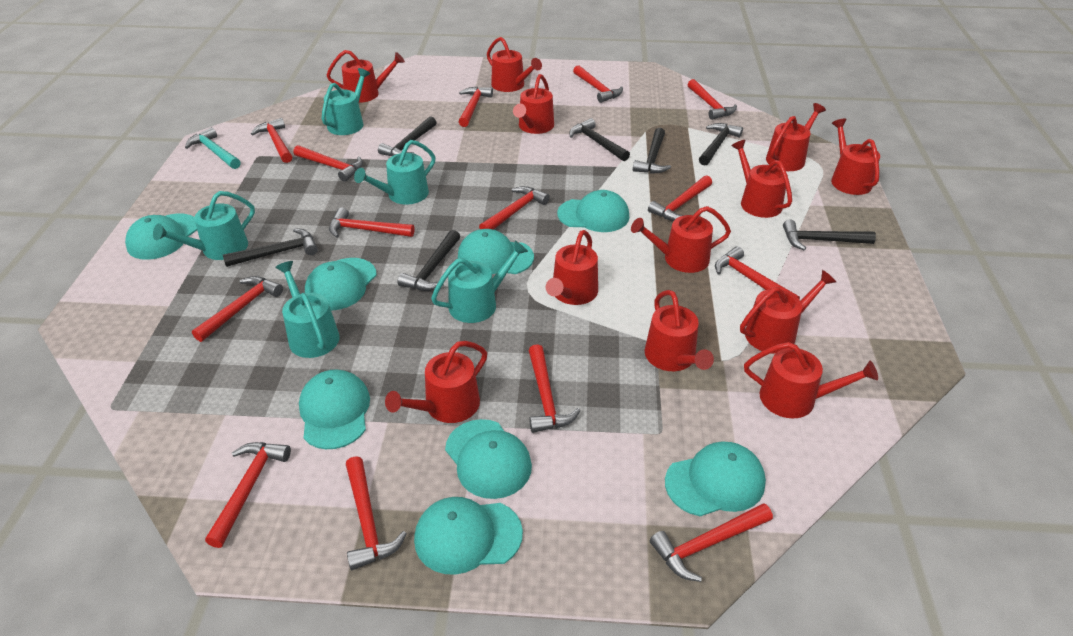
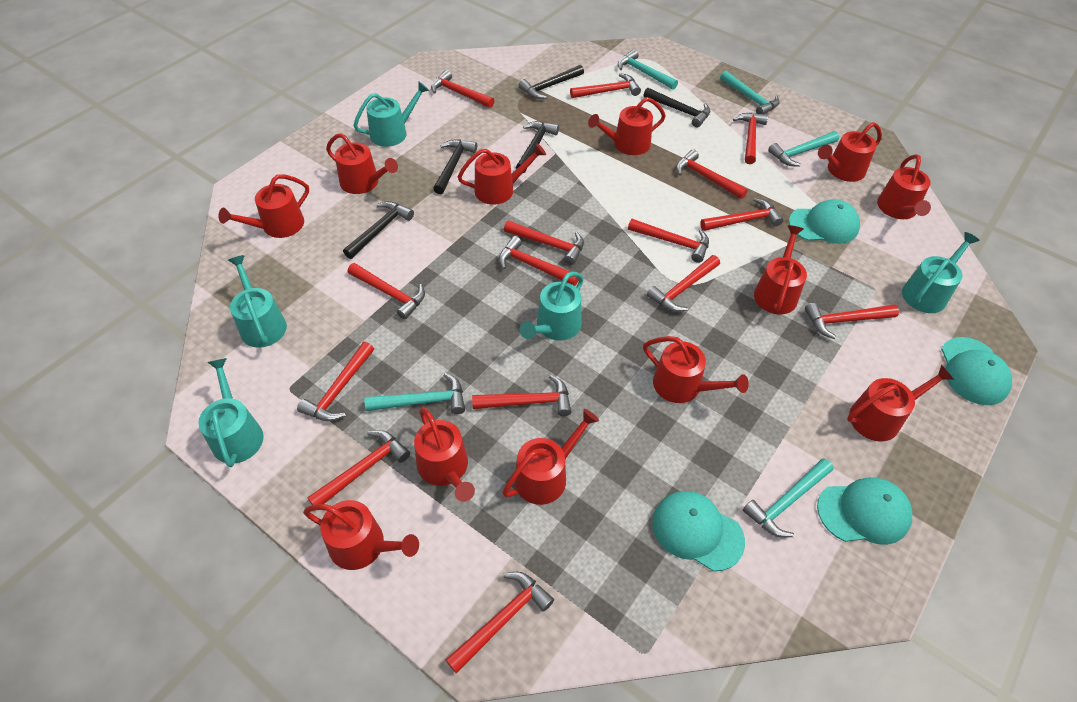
black hammer: [223,228,318,267] [378,116,437,156] [398,230,460,291] [569,118,630,161] [633,128,671,174] [699,123,743,166] [783,220,876,250] = 7 -> [343,201,414,259] [433,140,477,194] [516,121,559,173] [519,65,584,99] [644,87,710,128] = 5
red hammer: [192,276,283,342] [205,442,291,548] [251,118,293,163] [294,145,363,182] [329,208,415,238] [346,456,407,570] [459,87,493,127] [479,186,550,230] [529,344,581,433] [573,65,623,103] [648,175,712,221] [650,503,773,582] [687,79,737,120] [715,246,800,300] = 14 -> [297,342,374,421] [307,430,410,505] [348,263,425,320] [431,70,495,108] [445,572,554,674] [472,375,572,416] [499,236,579,286] [504,221,584,265] [570,73,641,98] [628,219,709,263] [647,255,720,312] [676,150,748,199] [700,198,784,231] [733,113,768,164] [805,303,899,339] = 15
turquoise cap: [125,213,197,260] [299,370,370,449] [305,258,377,311] [414,497,523,575] [445,419,532,499] [458,229,534,274] [557,190,629,232] [665,442,766,516] = 8 -> [652,491,745,571] [789,199,860,244] [817,477,912,545] [941,337,1012,405] = 4
turquoise hammer: [185,127,240,169] = 1 -> [365,373,465,414] [618,49,678,90] [720,71,780,114] [743,458,833,538] [768,131,839,167] = 5

